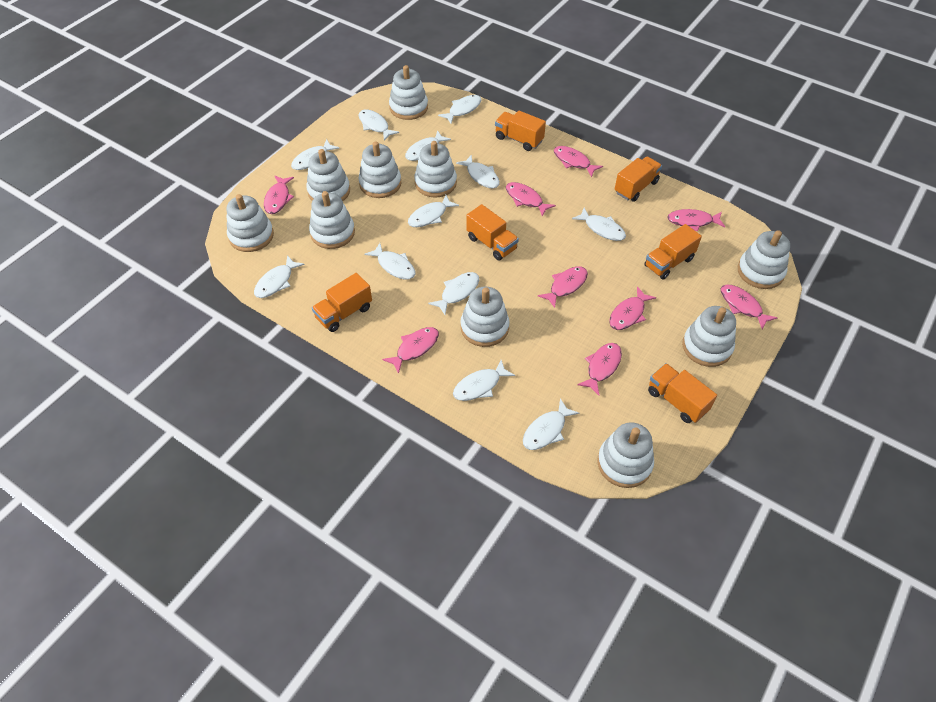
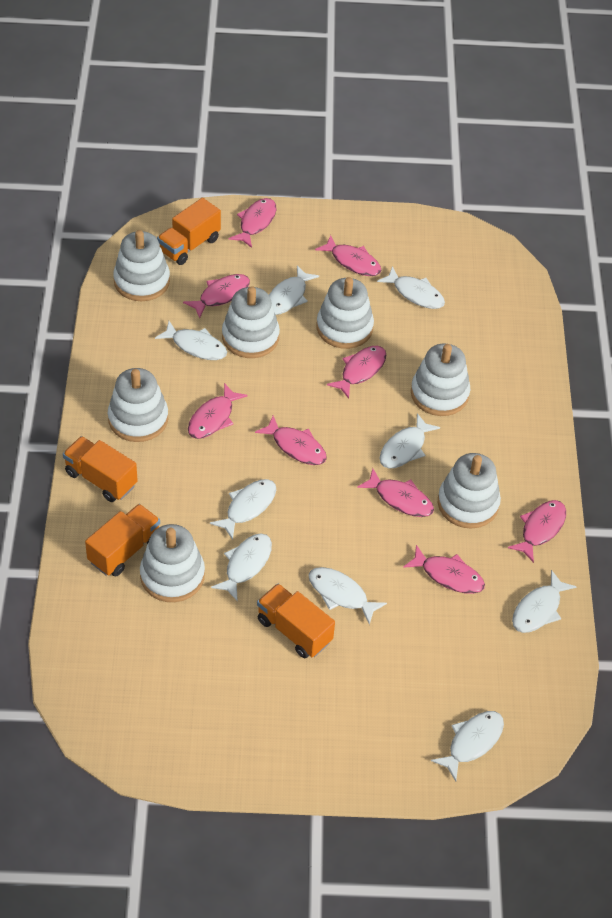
orange truck: [312,273,372,332] [467,204,519,261] [495,111,546,151] [615,157,662,202] [644,224,702,279] [648,363,717,423] = 6 -> [63,436,138,502] [85,504,160,576] [157,198,221,265] [257,583,335,659] = 4
white fish: [254,255,305,298] [291,139,340,170] [358,109,399,141] [365,243,415,280] [405,130,451,161] [408,195,459,227] [428,272,479,315] [438,95,481,123] [453,360,515,401] [456,155,500,188] [523,399,579,450] [572,208,626,241] = 12 -> [155,321,227,360] [210,479,276,540] [211,533,272,601] [269,265,319,315] [308,567,387,625] [377,266,445,309] [380,413,440,468] [431,711,504,781] [512,570,576,633] = 9
white stacking toy: [226,194,274,252] [306,149,350,201] [309,191,355,249] [358,141,401,198] [389,65,428,120] [414,141,457,198] [460,287,510,347] [597,423,654,488] [682,306,736,367] [738,230,790,289] = 10 -> [108,368,168,442] [113,230,170,301] [140,524,205,602] [222,286,280,358] [317,277,374,349] [411,344,470,416] [438,453,501,529] = 7

